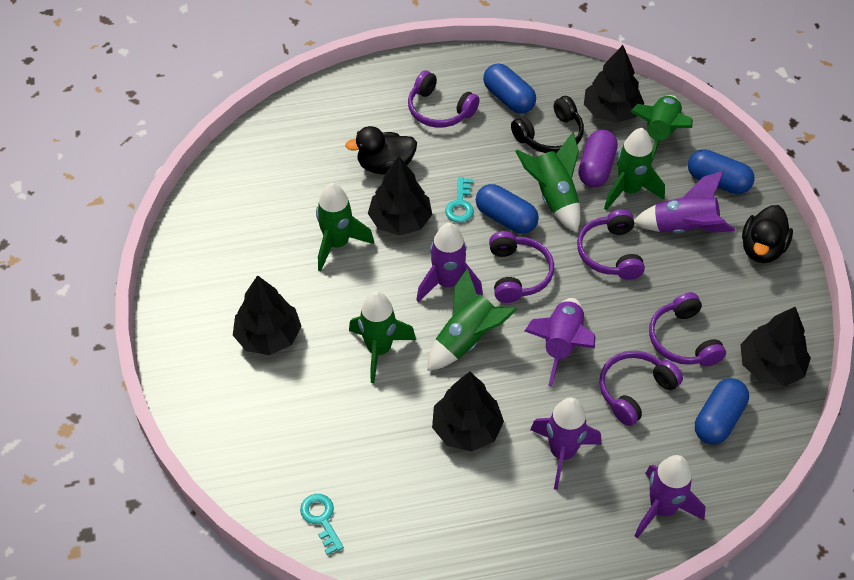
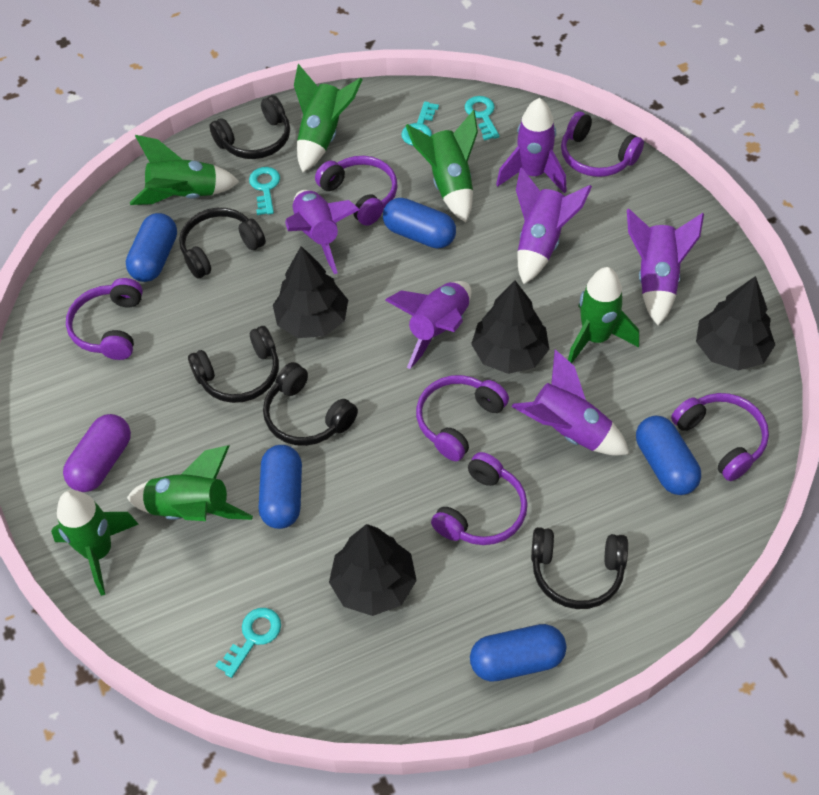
black duck: [345,126,417,174] [742,205,793,263] = 2 -> none = 0
black headphones: [511,96,584,153] = 1 -> [179,208,266,279] [188,326,279,403] [210,95,290,159] [263,362,358,446] [531,527,628,609] = 5
black tree: [233,275,302,355] [368,156,432,236] [432,372,504,451] [584,45,644,123] [740,307,811,387] = 5 -> [273,246,348,338] [329,524,417,616] [471,280,549,374] [696,276,775,371] = 4
blue capsule: [476,184,539,234] [483,63,536,114] [688,149,755,194] [695,378,749,444] = 4 -> [126,213,177,282] [258,445,302,529] [383,198,456,248] [470,624,567,682] [636,416,701,495] = 5
purple headphones: [408,71,480,128] [489,231,554,303] [577,209,645,280] [599,351,683,426] [649,292,726,366] = 5 -> [66,278,143,360] [315,156,397,226] [416,375,509,461] [431,452,528,545] [561,111,644,177] [671,393,769,481] = 6
purple rocket: [416,223,483,302] [525,298,595,387] [530,397,601,490] [634,171,735,233] [635,455,706,538] = 5 -> [285,190,360,274] [385,281,472,369] [496,98,567,194] [511,349,630,455] [516,167,592,284] [627,209,704,325] = 6
turquoise key: [300,494,344,555] [445,177,474,223] = 2 -> [215,608,281,678] [249,167,280,215] [401,101,439,146] [465,96,500,141] = 4

